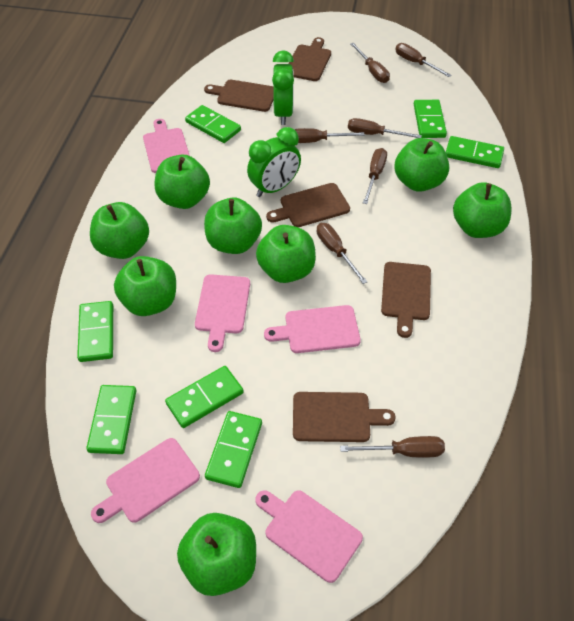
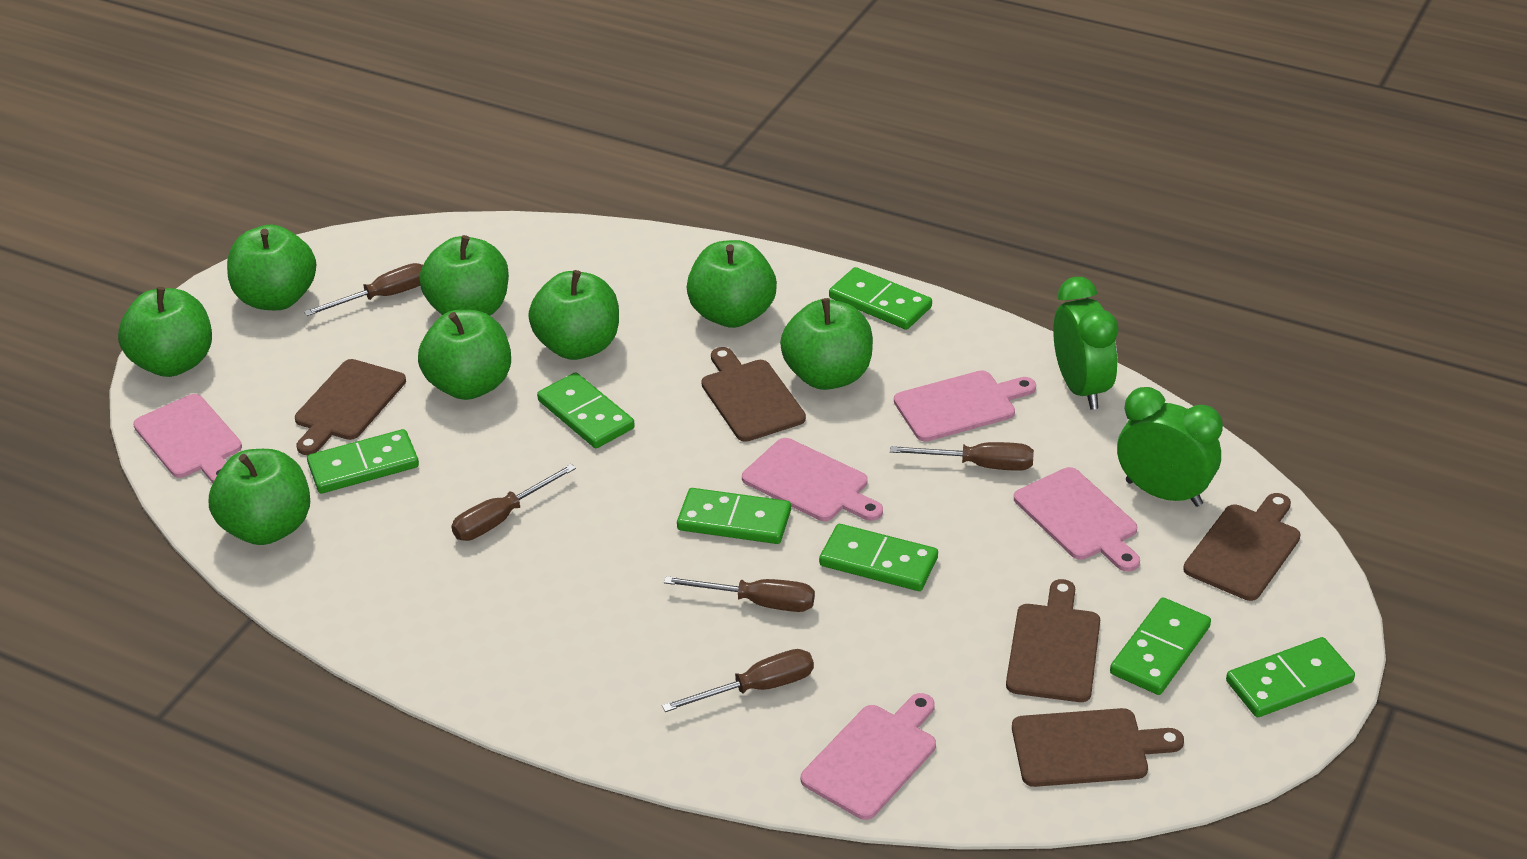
brown screwdriver: [294,128,365,143] [317,223,367,284] [340,436,445,458] [348,118,422,138] [350,43,390,83] [363,148,387,204] [395,43,451,77] = 7 -> [304,263,423,316] [451,464,576,541] [662,649,814,712] [664,576,815,612] [890,442,1034,471] = 5

